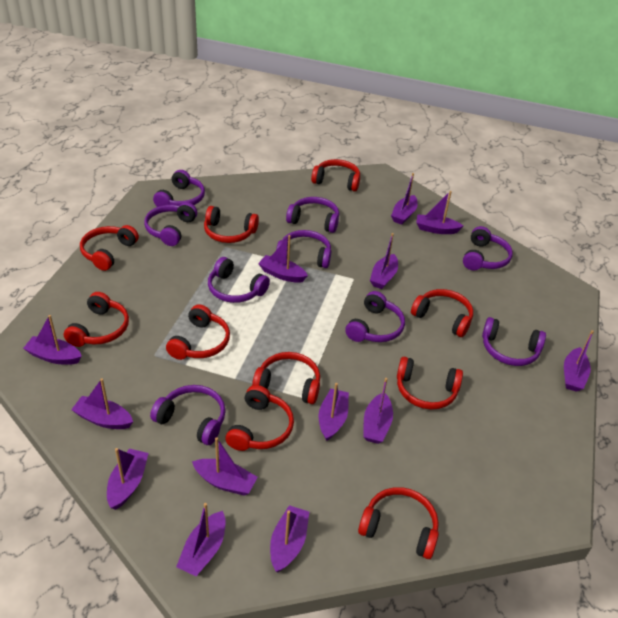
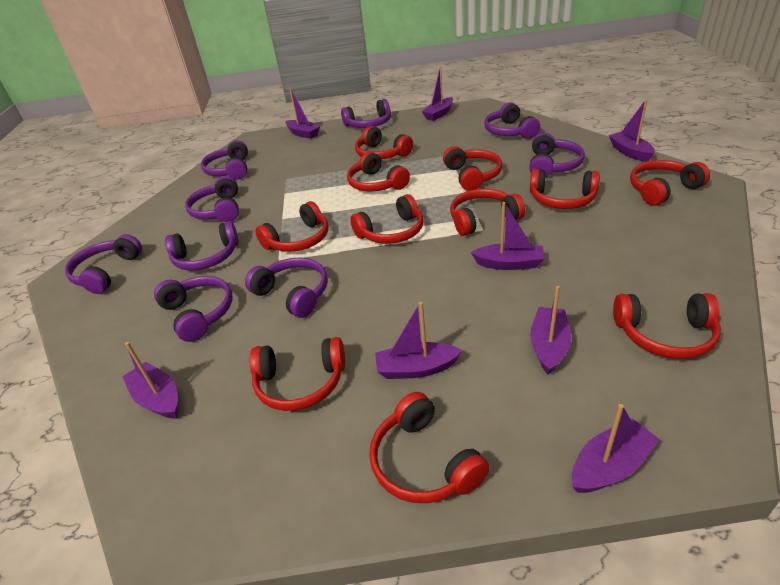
purple boat: [23,315,82,365] [71,378,133,429] [107,448,148,510] [176,503,226,576] [192,437,258,496] [258,235,308,283] [270,505,309,572] [318,383,349,441] [363,378,393,444] [370,233,398,289] [391,173,418,225] [416,191,463,234] [564,330,594,392] = 13 -> [122,342,178,419] [285,88,320,139] [375,302,462,379] [422,66,453,121] [471,202,545,270] [530,286,572,375] [572,404,660,493] [609,99,655,162] = 8
red headphones: [64,292,129,347] [80,225,139,271] [166,304,230,360] [204,206,259,243] [225,385,294,451] [252,352,320,404] [311,159,360,192] [358,487,439,559] [397,357,463,409] [411,289,473,337] = 10 -> [250,337,345,411] [255,201,329,252] [347,152,410,192] [350,194,424,244] [355,126,413,159] [369,392,490,503] [443,146,502,191] [450,189,525,236] [530,169,600,209] [613,293,721,359] [630,160,710,206] = 11

